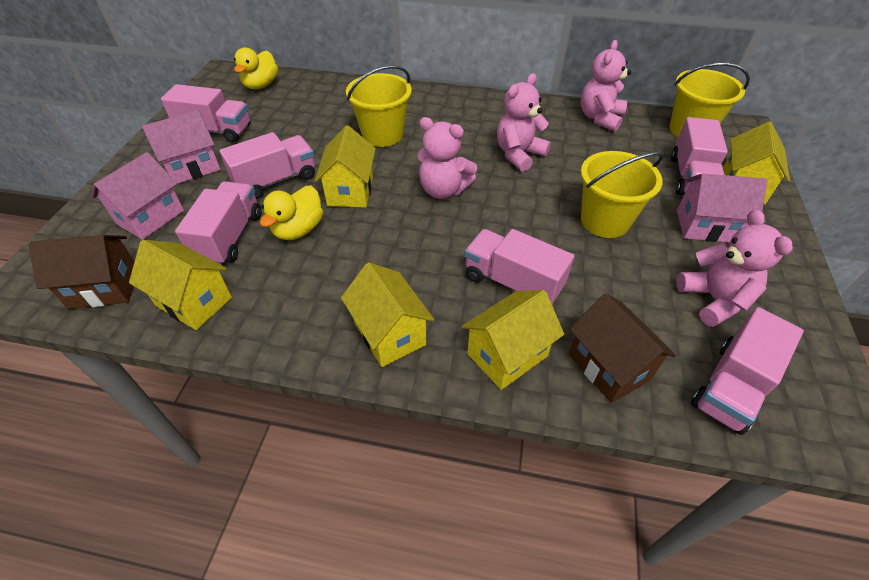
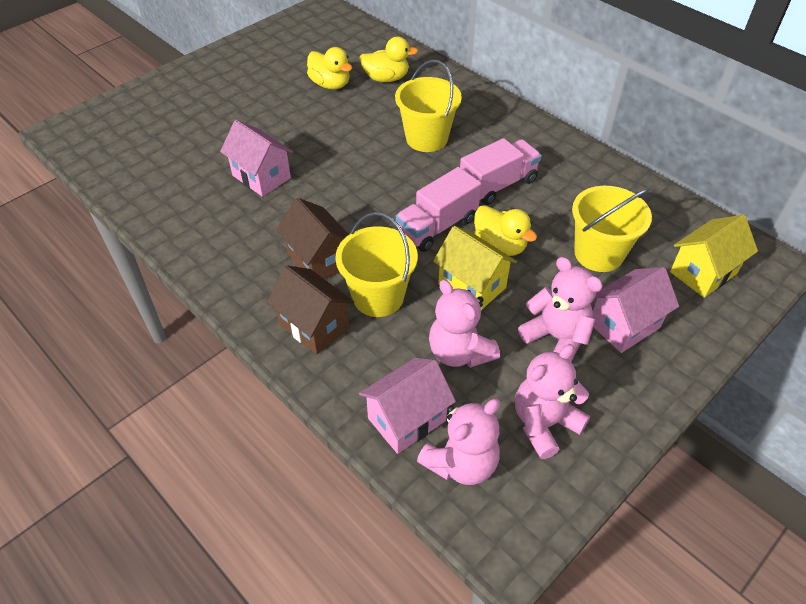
pink truck: [161,84,250,142] [175,182,261,265] [219,132,315,199] [464,229,574,305] [671,117,728,195] [691,307,804,435] = 6 -> [396,167,481,252] [460,138,542,205] = 2
yellow duck: [234,47,278,89] [260,185,323,240] = 2 -> [307,47,352,89] [359,37,418,82] [474,205,537,256] = 3
yellow house: [129,240,232,330] [315,125,376,208] [341,262,434,367] [462,290,564,390] [723,122,790,205] = 5 -> [433,226,517,309] [670,215,758,298] = 2

